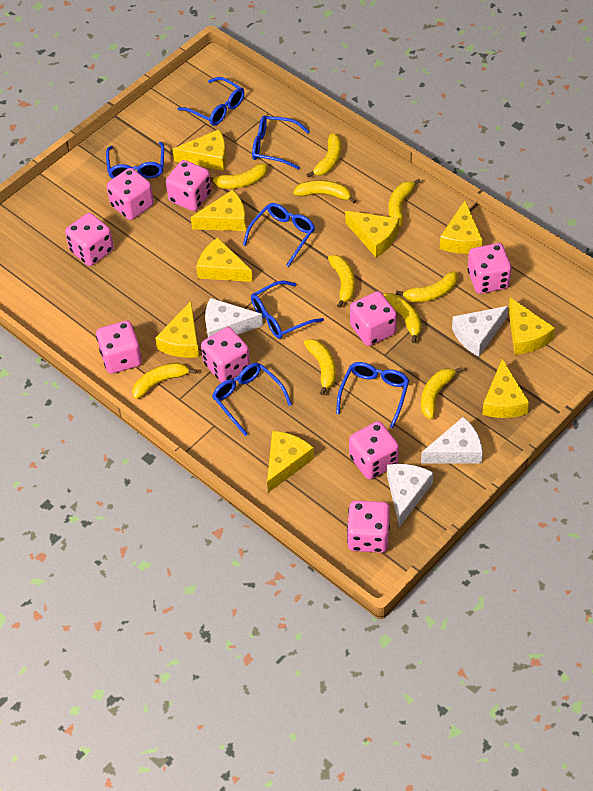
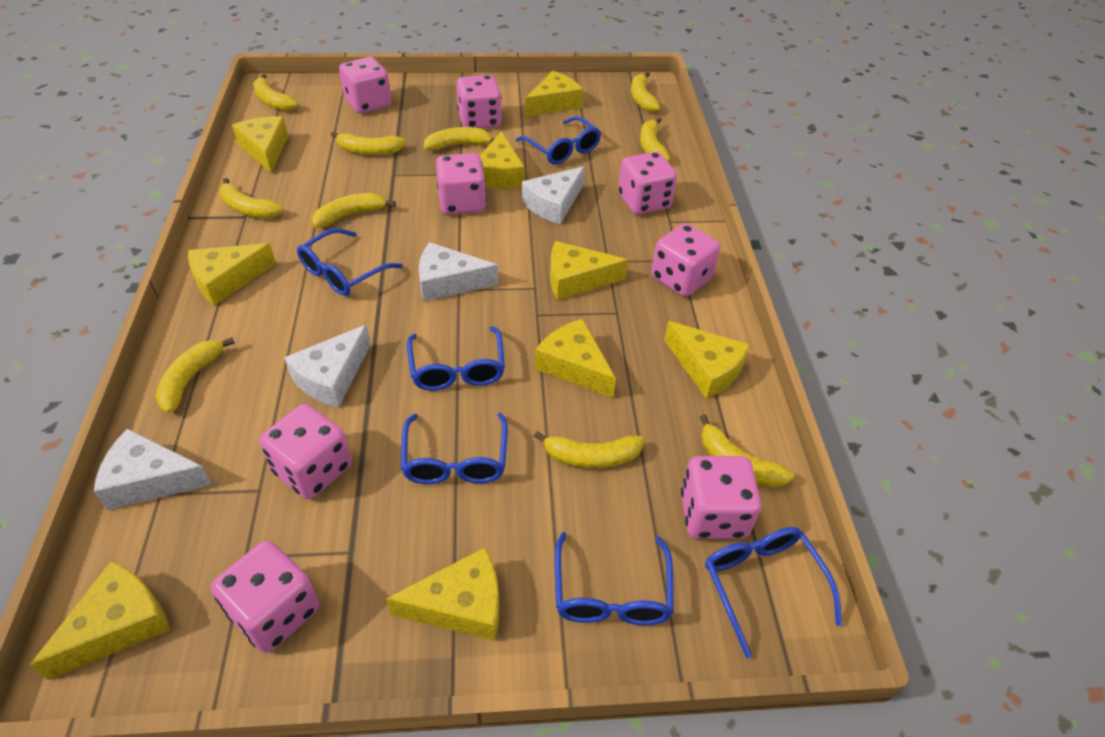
blue glasses: [106,142,164,179] [177,77,244,126] [212,363,292,436] [243,203,315,267] [251,280,324,339] [252,116,310,169] [336,362,409,428] = 7 -> [297,228,403,296] [401,413,508,484] [407,326,505,391] [515,116,601,165] [555,532,674,625] [705,527,842,658] = 6
pink dice: [65,213,114,266] [96,321,142,374] [107,168,154,220] [166,160,211,211] [201,327,250,383] [347,500,390,553] [349,421,399,479] [350,291,397,346] [468,243,512,294] = 9 -> [211,540,319,653] [259,404,352,499] [339,57,391,113] [436,153,486,215] [456,75,502,129] [618,151,677,215] [651,223,720,297] [681,456,761,539] = 8

